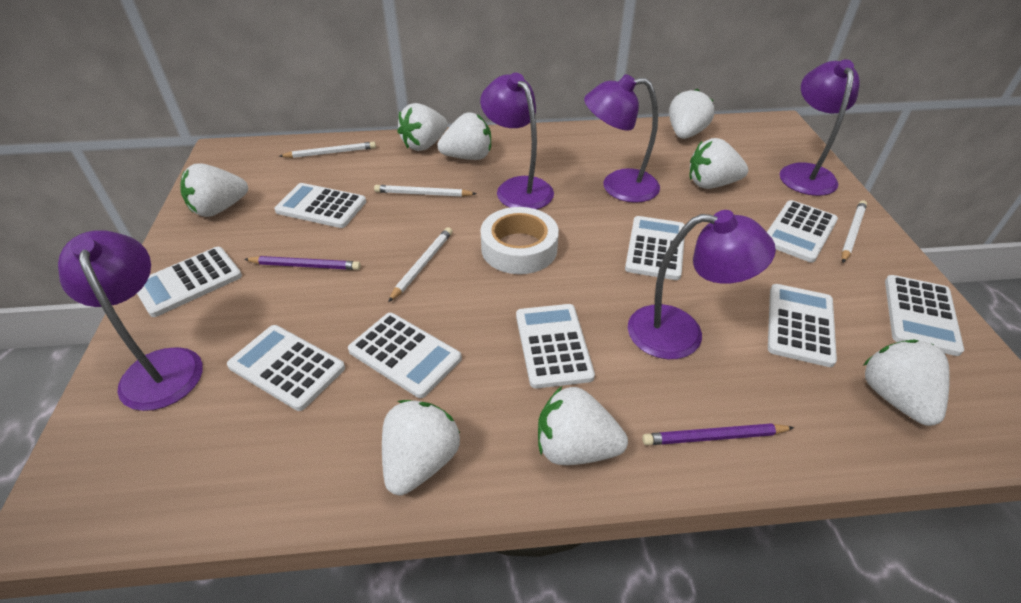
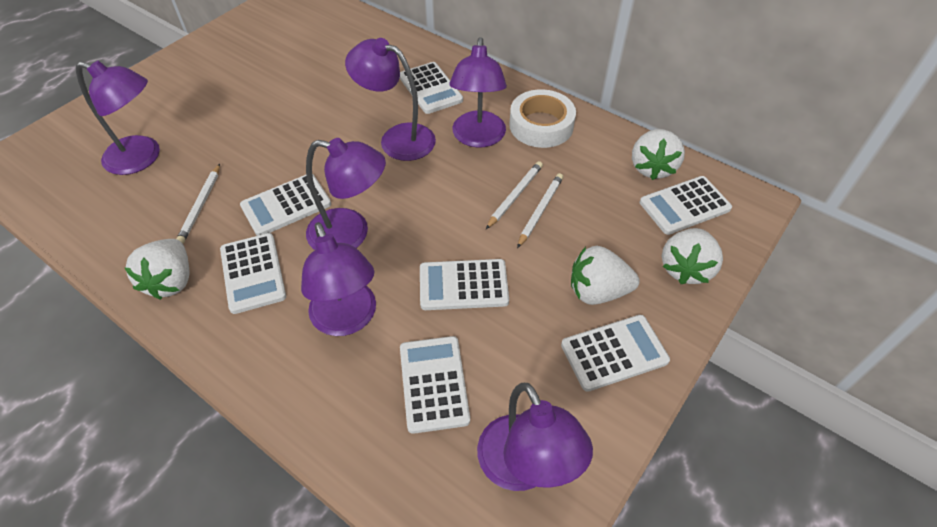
purple lamp: [58,230,203,411] [480,73,554,209] [584,74,660,203] [628,210,776,359] [780,59,860,196] = 5 -> [76,61,160,175] [301,222,376,336] [306,138,386,250] [345,38,436,161] [449,37,507,148] [477,383,593,491] = 6
purple pencil: [244,256,361,270] [642,423,794,445] = 2 -> none = 0
white calculator: [137,247,242,317] [227,325,345,411] [274,183,366,228] [348,313,462,398] [516,304,595,389] [625,216,685,280] [767,200,838,263] [768,284,837,367] [885,275,964,356] = 9 -> [220,233,286,314] [240,174,331,236] [400,62,463,114] [400,336,470,434] [420,259,509,310] [561,315,670,392] [640,176,732,235] = 7
white pencil: [279,142,376,158] [374,185,477,197] [388,227,452,302] [841,200,867,263] = 4 -> [176,164,220,244] [486,161,543,229] [517,173,563,248] = 3
white strawberry: [180,163,248,217] [382,400,460,495] [397,103,448,151] [437,112,491,160] [538,386,628,465] [669,89,715,139] [690,138,748,189] [864,340,950,426] = 8 -> [125,239,189,300] [571,246,640,305] [632,129,685,180] [662,228,723,284] = 4

